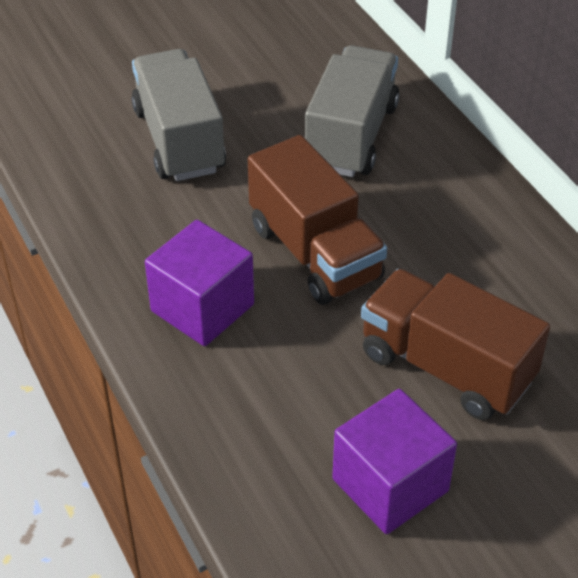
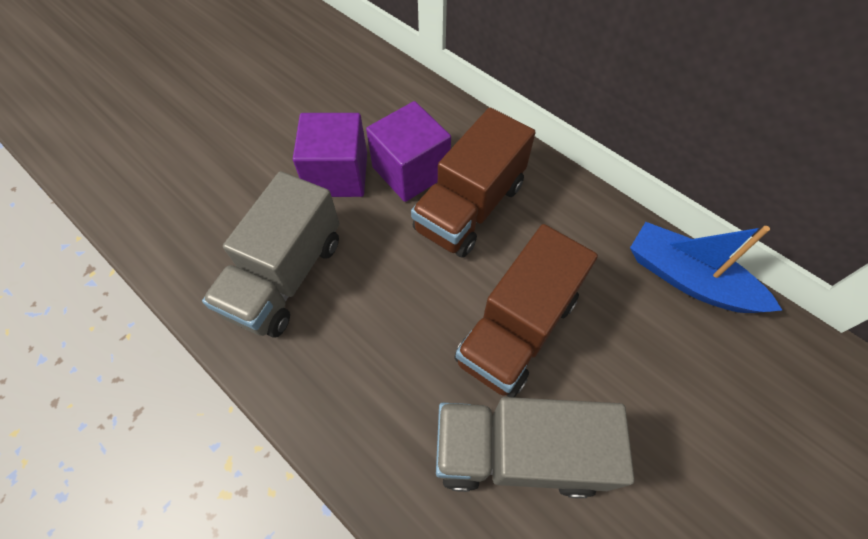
blue boat: none = 0 -> [630,222,782,313] = 1

